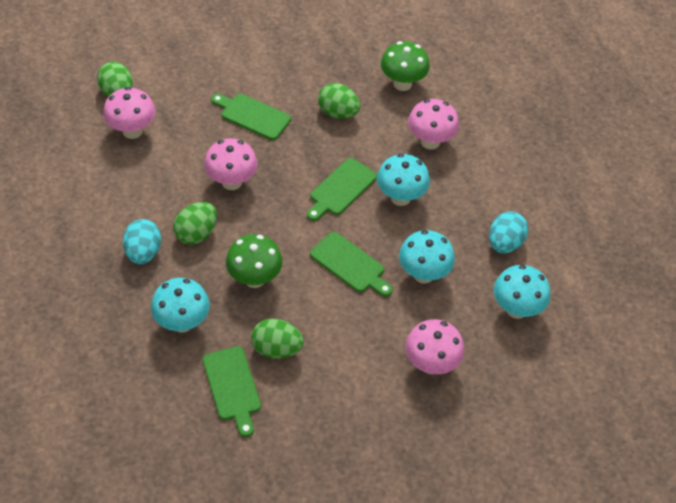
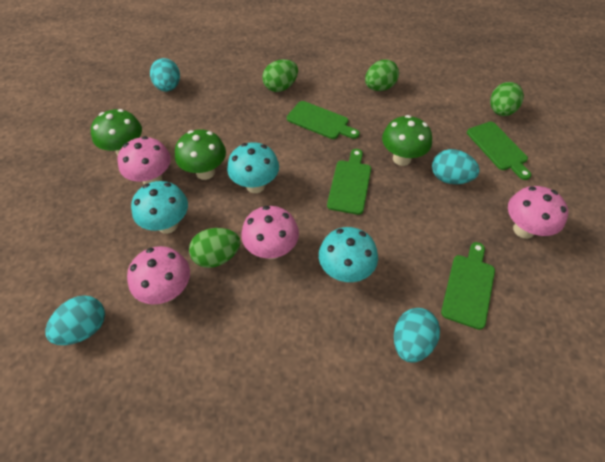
green mushroom: [226,234,283,288] [381,41,430,91] = 2 -> [91,109,142,156] [175,130,226,180] [382,115,432,166] = 3
turquoise egg: [123,219,161,264] [489,211,528,253] = 2 -> [45,295,105,345] [150,58,180,92] [394,308,440,363] [432,149,480,184] = 4
turquoise mushroom: [151,278,210,332] [377,154,430,206] [399,230,455,284] [494,265,550,319] = 4 -> [131,181,188,234] [227,142,279,193] [319,227,378,282] = 3

